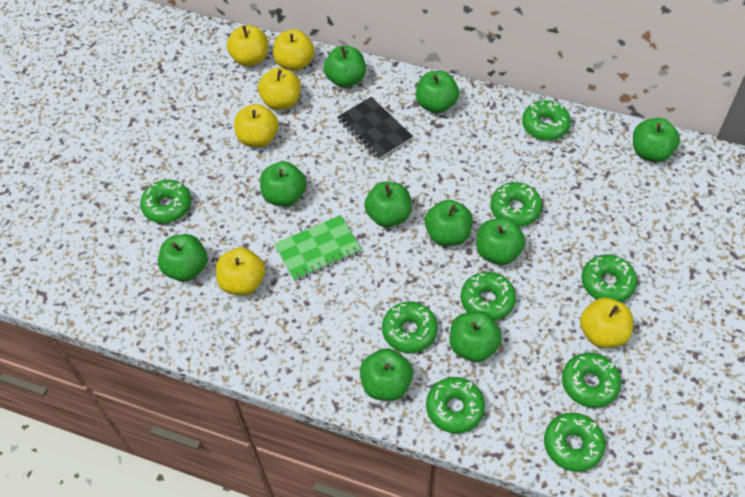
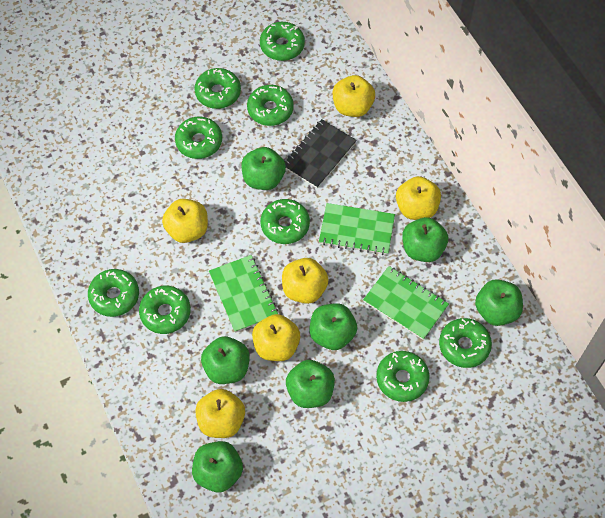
green apple: [158,234,207,281] [260,162,306,206] [324,46,366,88] [360,348,413,401] [364,181,412,227] [416,71,459,113] [425,200,473,246] [450,311,502,362] [476,218,526,265] [633,118,680,162] = 10 -> [192,441,243,492] [201,336,250,384] [241,147,286,190] [286,360,335,408] [310,303,357,350] [402,217,448,262] [475,279,523,326] = 7
green notebook: [275,215,362,281] = 1 -> [209,255,278,333] [319,203,395,255] [363,266,449,340] = 3

